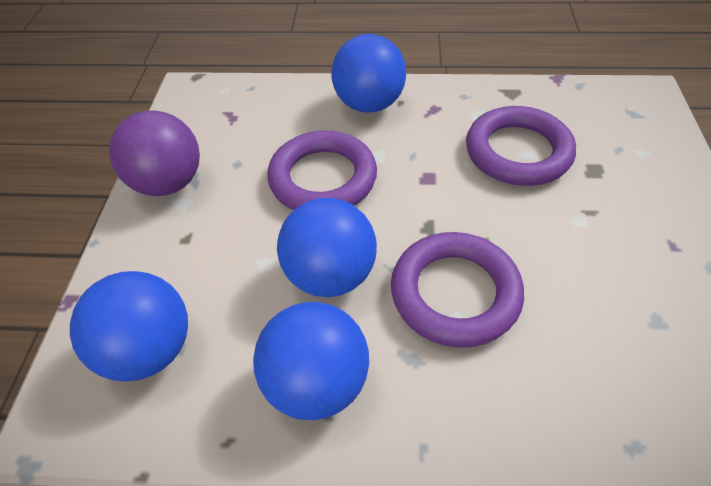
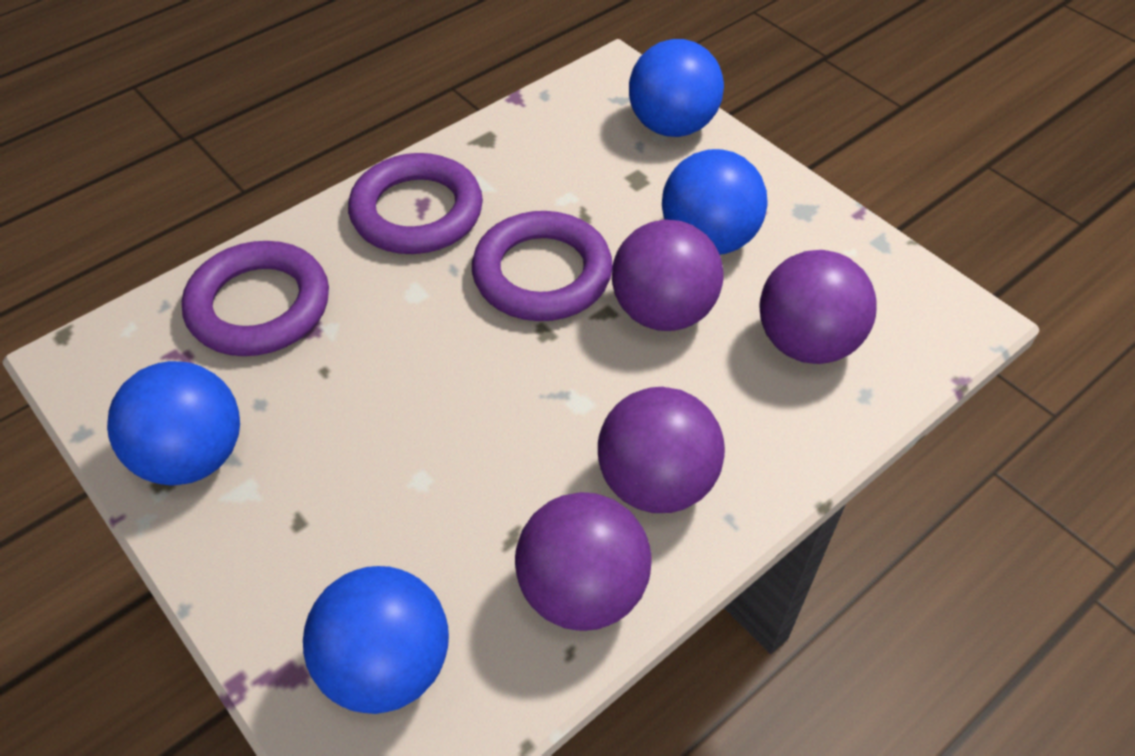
purple ball: [109,110,200,196] = 1 -> [515,492,652,631] [598,387,725,513] [612,219,724,331] [759,250,877,364] = 4

